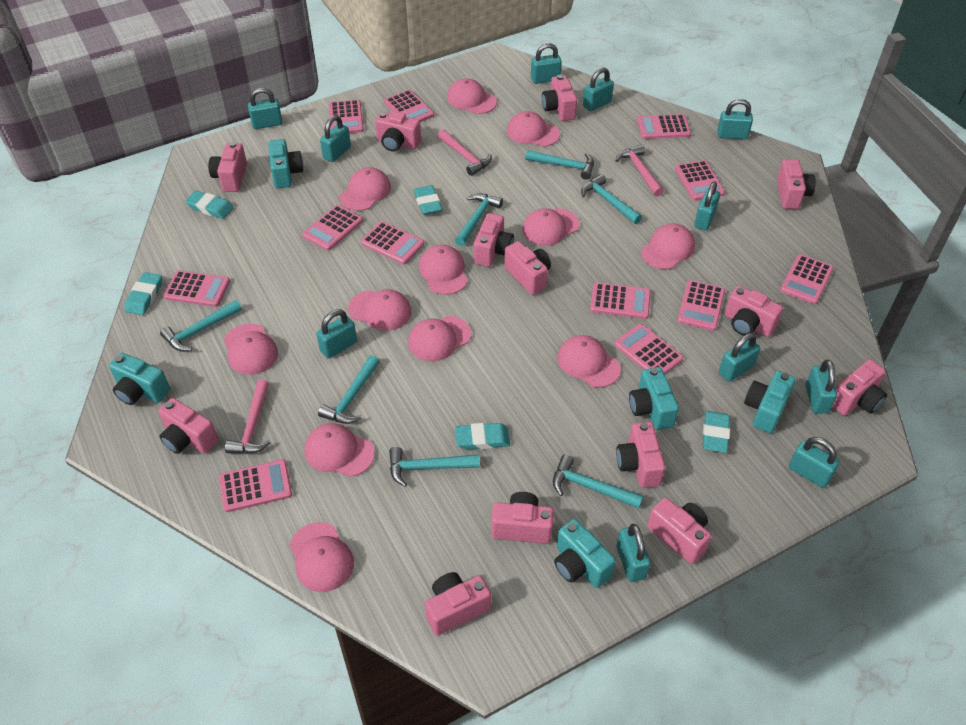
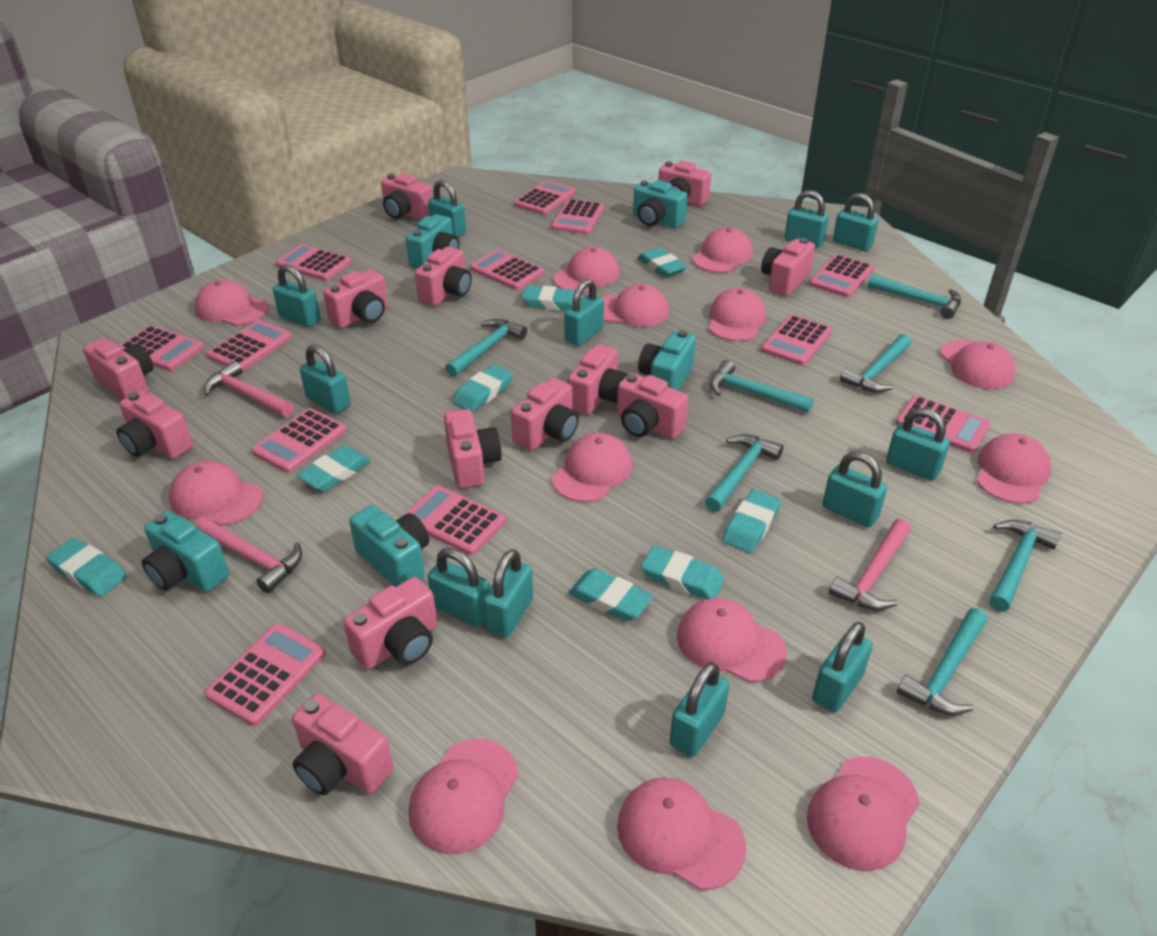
pink cap: [224,323,278,375] [289,522,354,592] [304,423,375,477] [340,167,391,211] [348,289,411,331] [408,316,471,361] [419,245,468,295] [447,78,497,114] [507,111,560,147] [523,208,580,246] [557,335,621,388] [641,223,695,269] = 12 -> [169,461,263,526] [195,280,268,326] [409,739,519,854] [552,433,633,502] [553,247,620,293] [602,284,669,327] [617,777,746,890] [677,598,787,683] [692,227,753,273] [709,288,766,341] [807,757,920,871] [940,340,1016,389] [977,433,1051,504] = 13
turquoise eraser: [125,272,162,315] [185,190,234,219] [414,185,442,215] [455,423,510,450] [703,411,730,453] = 5 -> [46,538,127,597] [297,445,371,492] [453,364,513,412] [522,286,581,311] [568,568,653,622] [638,248,687,278] [641,546,724,599] [722,489,781,553] = 8
turquoise padlock: [248,88,283,129] [316,309,357,359] [320,115,351,162] [531,43,562,84] [583,68,614,111] [617,524,651,582] [694,181,720,231] [717,99,753,139] [719,333,760,382] [789,437,840,488] [806,360,837,414] = 11 -> [273,264,321,327] [300,344,351,414] [428,180,466,237] [428,548,490,627] [483,549,533,637] [564,279,604,346] [670,662,730,757] [785,190,829,248] [812,622,873,712] [822,451,887,527] [833,193,878,251] [886,408,950,481] = 12

